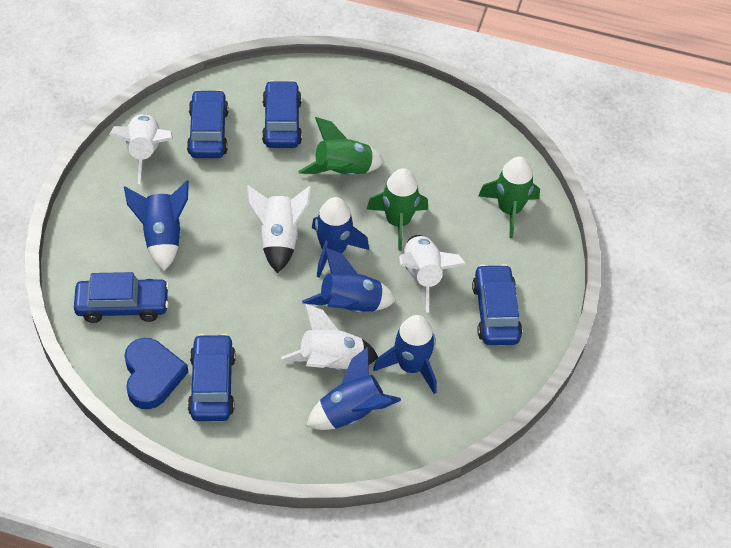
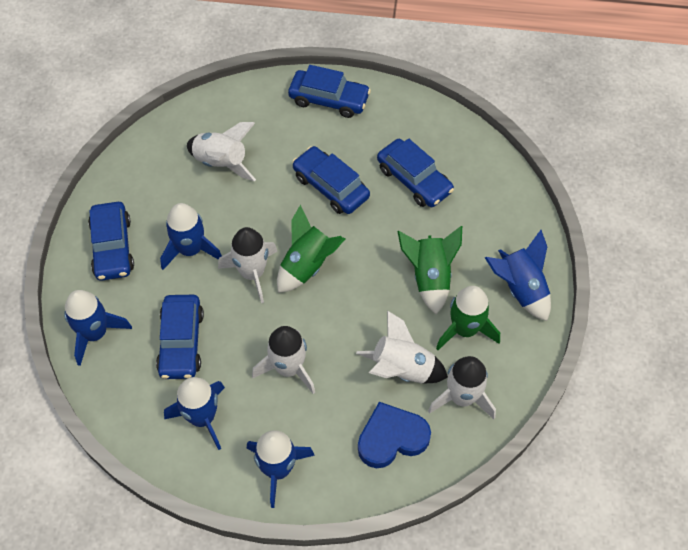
white rocket: [109,114,173,184] [247,185,311,273] [281,303,378,371] [399,235,466,313] = 4 -> [187,122,256,181] [218,227,278,303] [252,326,315,394] [356,310,448,384] [428,356,496,420] = 5

